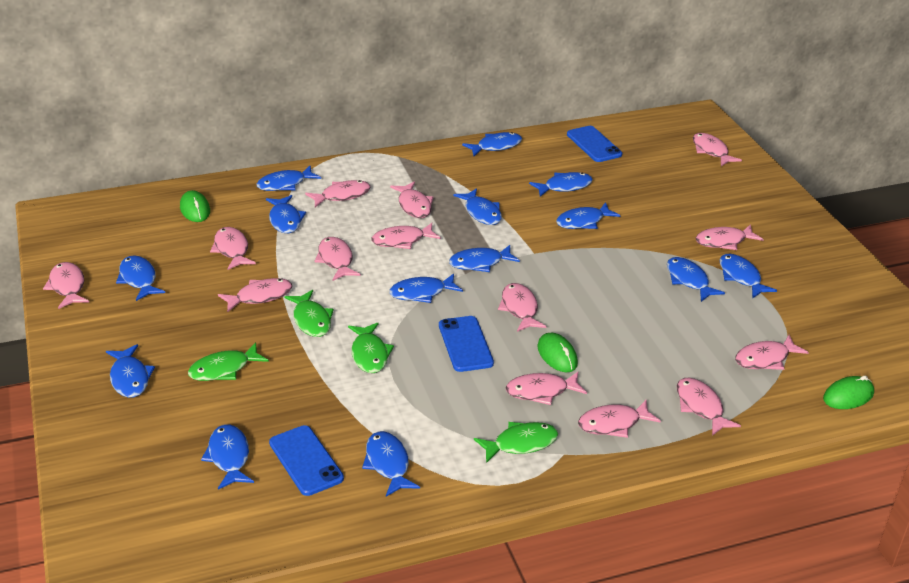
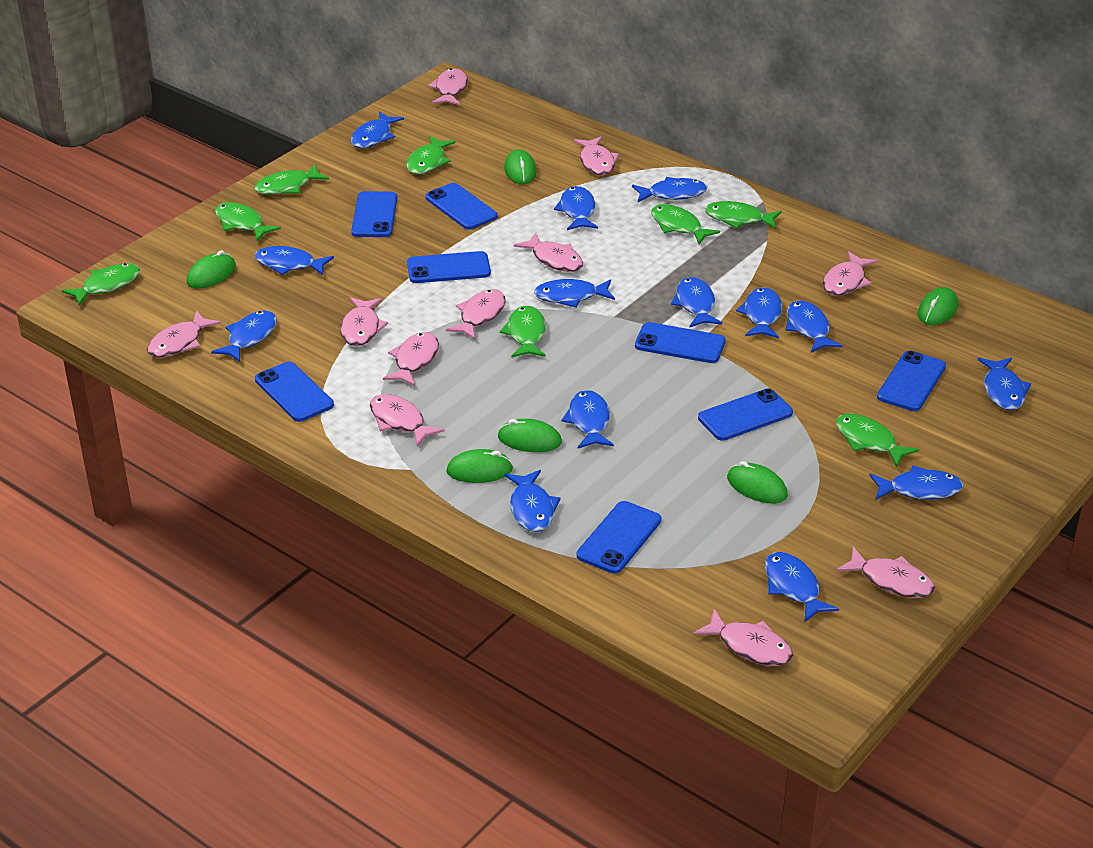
blue phone: [269,425,344,496] [439,316,494,372] [567,126,622,162] = 3 -> [255,362,334,422] [351,191,397,237] [407,251,491,283] [425,183,498,229] [577,501,661,574] [635,322,726,363] [698,388,793,441] [877,351,946,411] = 8
green fish: [188,342,269,381] [284,290,334,337] [348,323,394,373] [474,422,558,463] = 4 -> [61,263,140,306] [215,202,281,241] [254,164,329,195] [406,136,456,174] [500,306,546,358] [651,204,720,244] [705,201,782,229] [836,413,919,467] = 8
green mouse: [180,190,210,222] [537,333,578,372] [823,376,874,409] = 3 -> [187,250,236,288] [446,449,513,483] [498,419,562,452] [504,149,536,184] [727,461,788,503] [918,287,958,325] = 6
pink fish: [43,262,89,309] [210,227,256,270] [218,278,292,313] [305,180,371,207] [315,237,361,281] [371,223,441,249] [390,181,433,218] [498,283,547,332] [506,372,587,405] [578,400,661,438] [677,378,741,436] [693,133,742,166] [696,224,764,250] [735,335,809,370] = 14 -> [147,310,221,358] [341,297,388,346] [370,394,444,447] [383,332,439,386] [428,68,468,105] [446,289,506,339] [514,233,583,272] [574,136,619,175] [694,609,793,666] [823,251,877,296] [837,547,935,598] = 11

